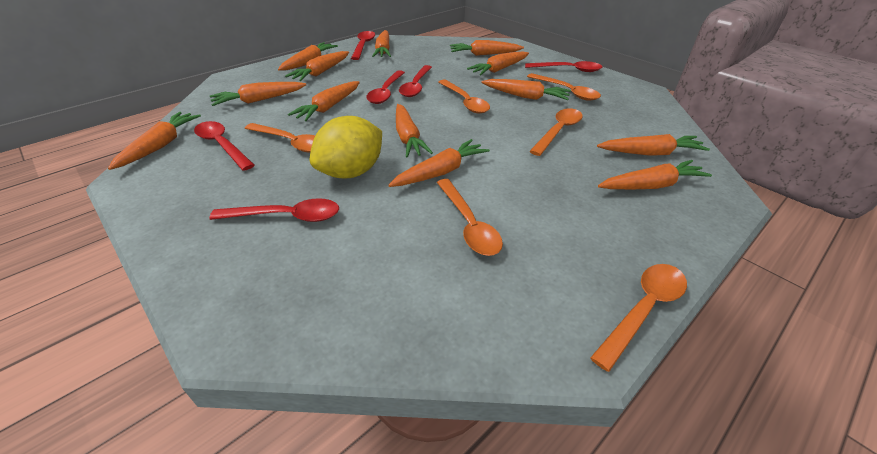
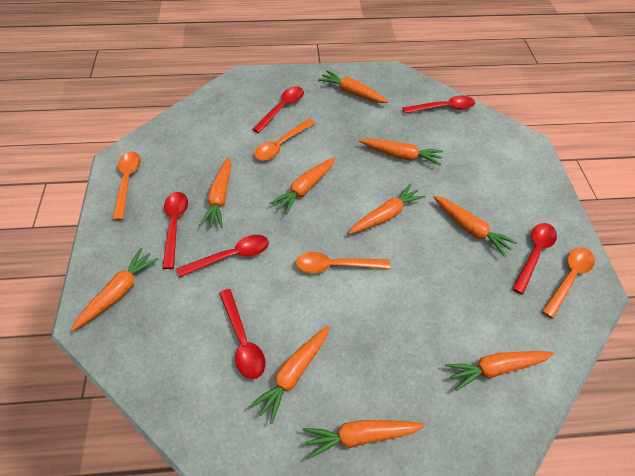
orange carrot: [108,112,201,170] [210,82,306,106] [278,42,338,71] [285,51,349,81] [288,81,360,121] [372,30,391,57] [388,139,490,187] [396,104,433,158] [450,40,524,56] [467,51,529,76] [481,79,571,100] [597,134,710,156] [598,160,712,189] = 13 -> [71,248,159,331] [199,157,231,228] [249,325,330,424] [270,157,336,215] [303,420,425,459] [318,70,389,103] [349,183,426,234] [359,139,443,165] [433,196,517,257] [446,351,554,391] = 10
orange spoon: [245,123,315,153] [437,179,503,256] [438,80,490,113] [527,73,601,101] [529,109,583,156] [590,264,687,372] = 6 -> [112,152,141,220] [254,119,315,161] [296,252,390,273] [542,247,595,319] = 4
yellow lemon: [310,116,382,179] = 1 -> none = 0

